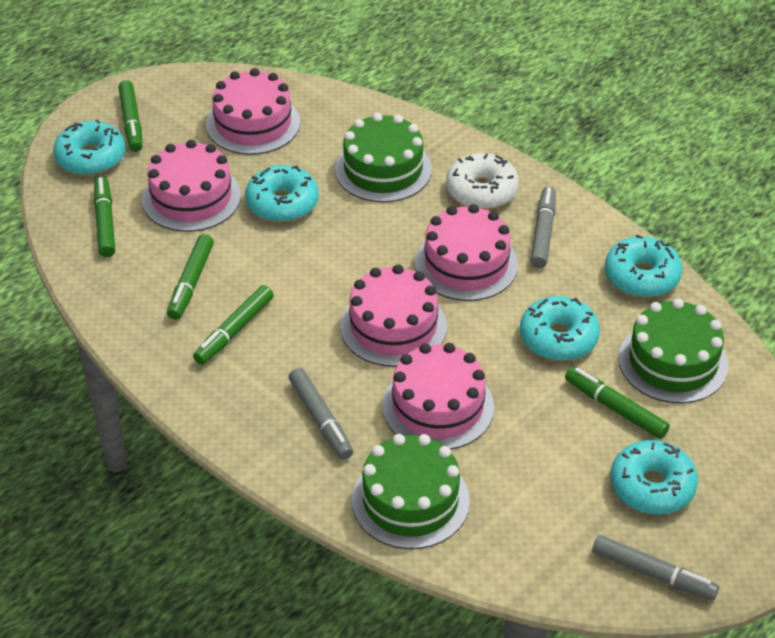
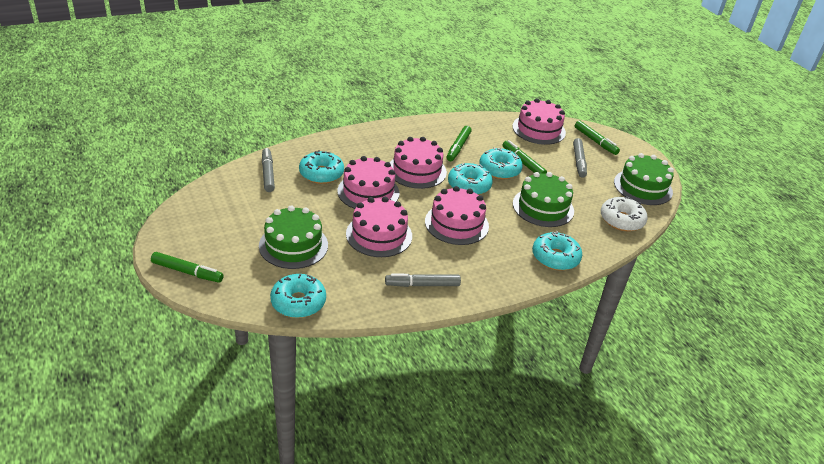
green marker: [94,177,115,257] [118,80,143,152] [167,234,214,320] [193,285,274,365] [565,367,670,439] = 5 -> [151,252,224,283] [446,126,472,161] [502,140,547,174] [575,120,620,155] = 4

